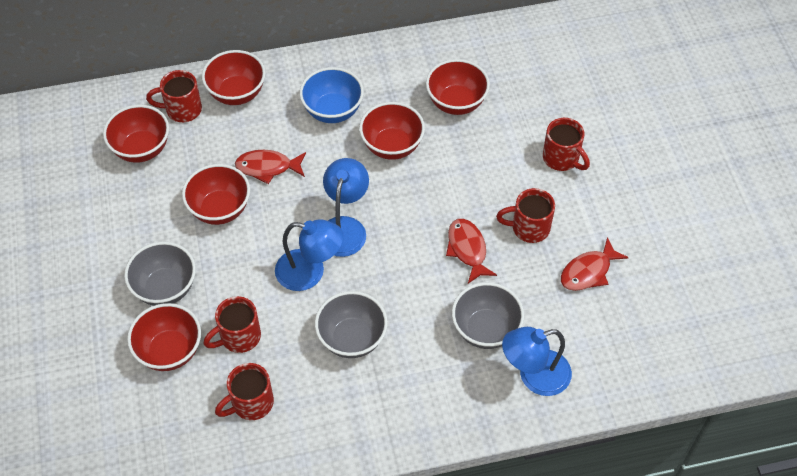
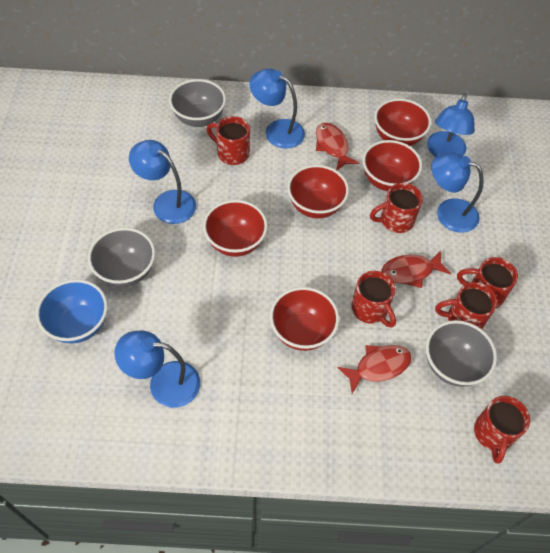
blue lamp: [275,219,344,291] [323,158,369,257] [502,327,572,396] = 3 -> [114,331,201,408] [129,140,196,224] [249,69,305,149] [427,94,475,157] [431,153,484,233] = 5
red bowl: [103,105,169,163] [127,303,201,371] [182,164,250,225] [202,50,266,105] [359,102,425,160] [426,59,490,115] = 6 -> [203,200,268,257] [270,287,339,351] [287,165,349,218] [363,140,422,191] [374,98,431,146] = 5
red mug: [146,70,202,122] [204,296,261,353] [215,363,274,420] [496,188,555,243] [543,118,590,171] = 5 -> [207,116,250,165] [351,271,396,328] [370,183,423,233] [435,282,497,329] [457,257,518,308] [474,396,530,464] = 6

